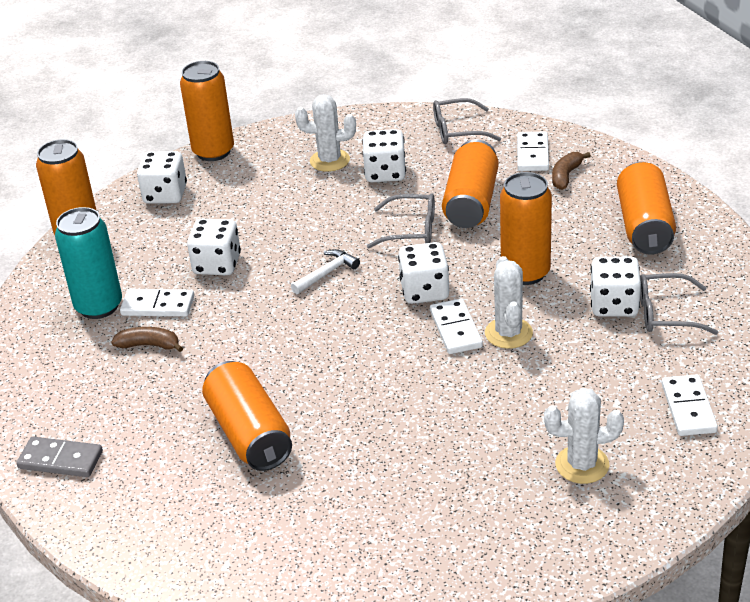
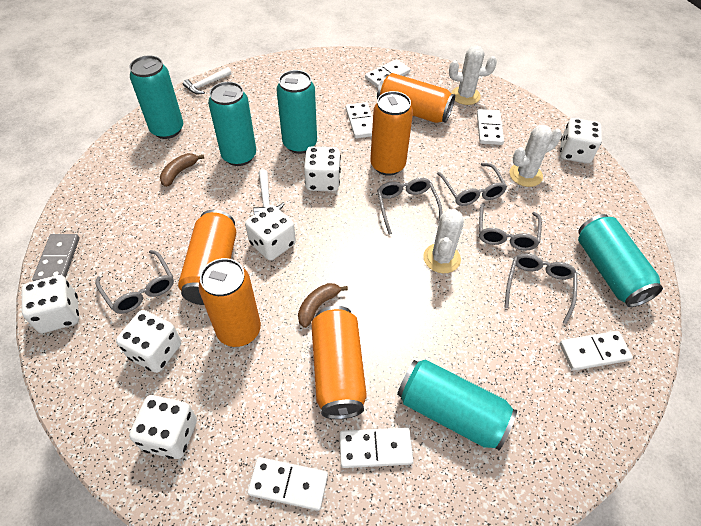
grey glasses: [367,193,435,248] [433,98,501,144] [640,273,718,335] = 3 -> [96,250,174,314] [377,178,443,235] [437,163,507,206] [479,203,542,251] [504,254,577,324] = 5
orange can: [36,139,97,235] [180,61,234,161] [202,361,292,471] [442,140,499,228] [500,172,552,285] [617,162,676,255] = 6 -> [178,210,236,305] [199,258,261,347] [311,306,367,419] [370,91,413,176] [377,73,455,123] = 5
turquoise can: [55,207,122,319] = 1 -> [130,56,183,139] [208,82,256,166] [276,70,317,154] [397,360,517,450] [578,214,663,307] = 5
white dice: [137,151,187,204] [187,219,241,275] [362,129,406,182] [398,242,449,304] [590,257,641,316] = 5 -> [22,275,79,333] [116,310,181,373] [129,395,197,459] [245,204,296,261] [304,147,341,192] [560,118,602,164] = 6
white domino: [120,289,194,317] [430,299,483,354] [517,132,549,171] [662,374,718,436] = 4 -> [247,457,328,511] [340,428,413,468] [346,102,373,138] [365,59,410,88] [477,109,504,145] [560,331,633,371] = 6
white hammer: [291,249,360,294] = 1 -> [183,67,231,94] [253,170,284,214] = 2

